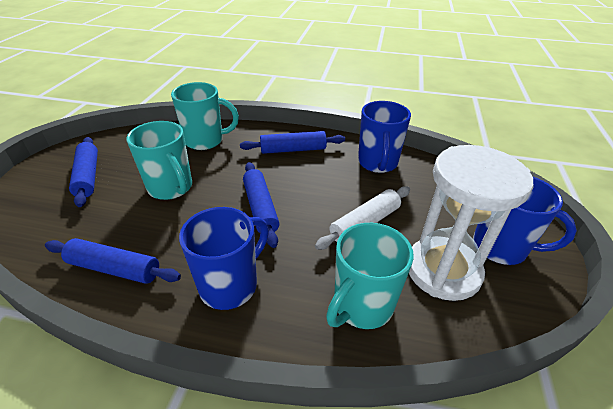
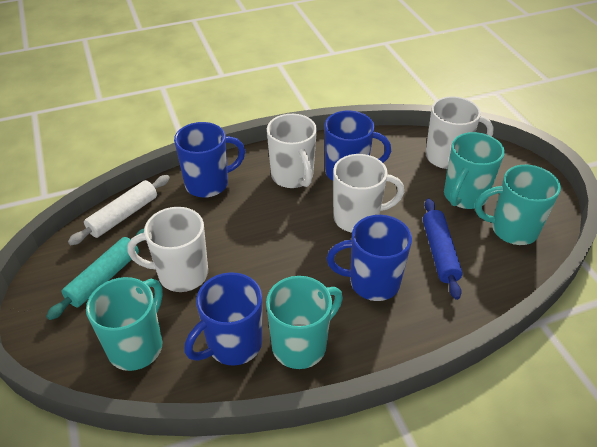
blue mug: [179,207,269,310] [358,101,411,173] [473,176,577,265] = 3 -> [174,122,245,198] [184,272,262,366] [325,111,391,181] [327,215,412,301] = 4
blue rolling pin: [45,238,181,284] [69,137,98,207] [240,131,345,154] [243,162,279,248] = 4 -> [423,198,462,300] = 1
turquoise mug: [126,121,192,200] [171,82,239,150] [326,223,414,329] = 3 -> [86,277,163,371] [266,276,343,369] [444,132,505,209] [475,165,561,245] = 4
turquoise rolling pin: none = 0 -> [46,229,144,320] = 1
white hourglass: [409,145,533,301] = 1 -> none = 0
white mug: none = 0 -> [127,207,208,292] [267,114,317,188] [333,154,404,233] [426,96,493,169] = 4

